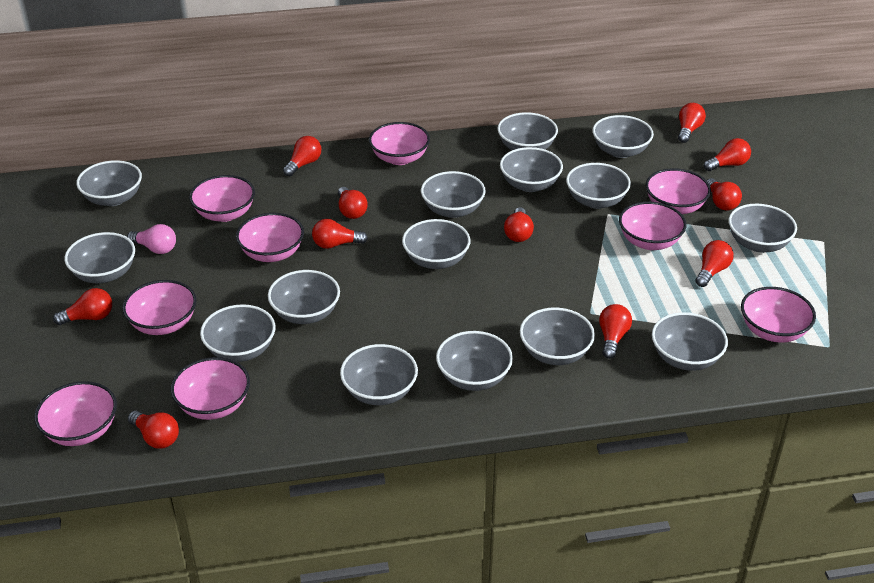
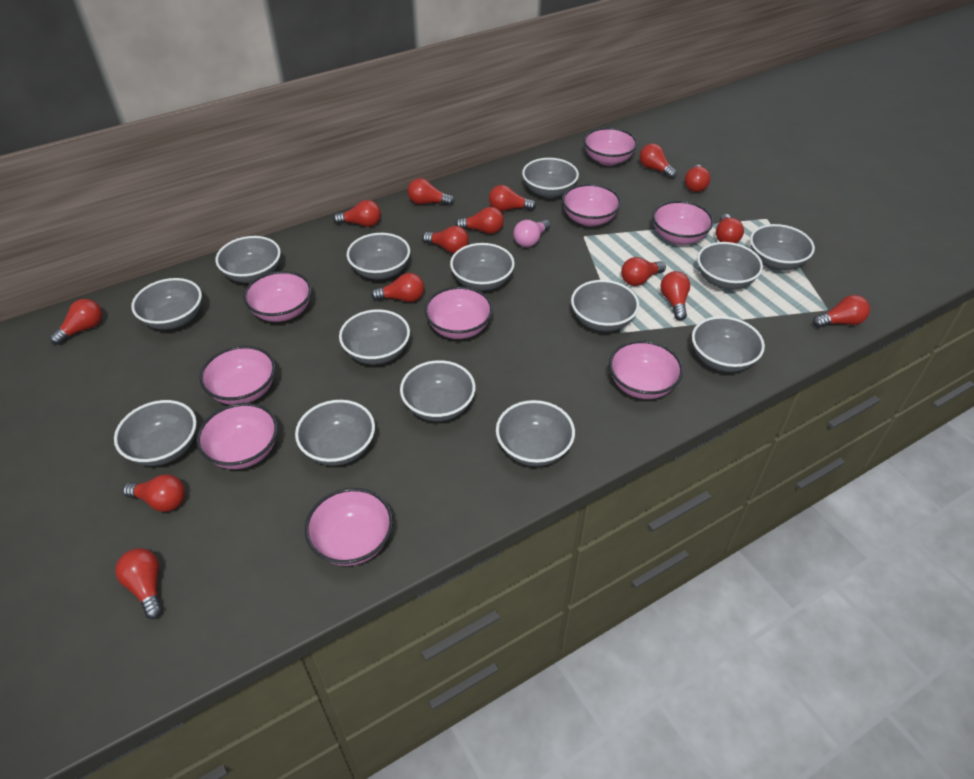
grey bowl: [64,232,135,283] [76,160,142,206] [200,304,276,362] [268,270,340,324] [340,344,418,405] [402,219,470,269] [421,171,486,218] [436,331,513,391] [497,112,558,150] [500,147,563,192] [520,308,595,365] [566,163,631,209] [592,115,654,158] [652,312,728,371] [729,204,797,252] = 15 -> [114,400,197,466] [131,278,202,330] [216,236,281,283] [295,400,375,466] [339,309,410,365] [347,233,410,279] [400,360,475,421] [450,243,515,291] [496,400,575,466] [522,158,579,198] [571,280,639,332] [692,316,765,372] [697,242,763,290] [750,224,815,270] = 14
red light bulb: [53,288,112,325] [128,411,179,449] [283,136,321,176] [312,219,368,249] [338,187,368,219] [504,207,534,242] [599,304,632,359] [678,103,706,143] [695,240,734,287] [704,138,751,171] [707,178,742,210] = 11 -> [50,299,102,345] [115,548,163,619] [123,474,185,512] [334,200,381,227] [371,273,424,302] [408,178,455,206] [423,226,469,253] [455,207,504,234] [489,185,536,211] [621,257,666,286] [640,144,677,179] [660,271,690,321] [685,165,710,192] [716,214,744,243] [813,295,870,328] = 15

